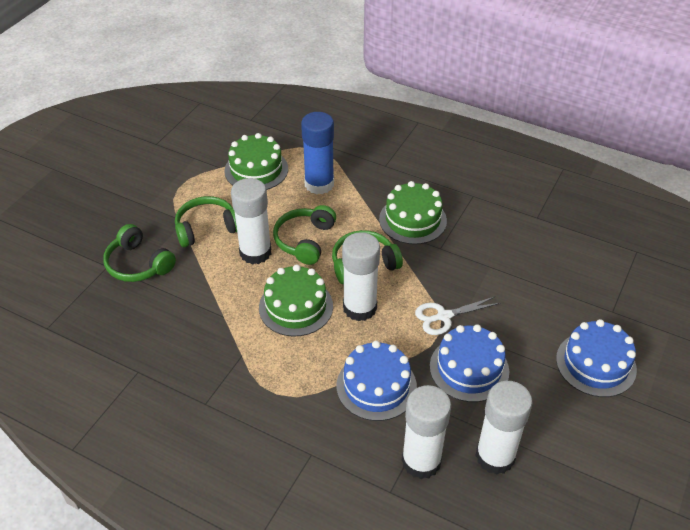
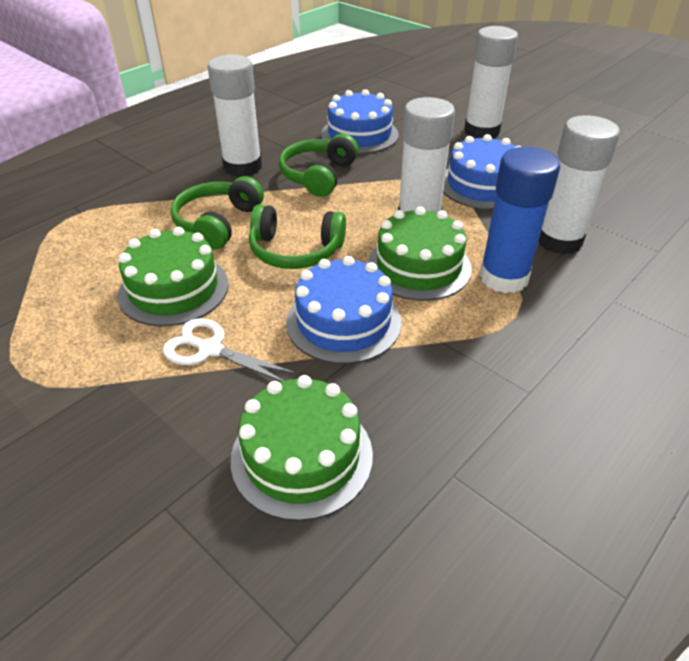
green headphones: [103,224,176,282] [175,196,237,247] [273,205,336,265] [332,230,403,284] = 4 -> [171,176,264,250] [249,204,346,269] [279,134,359,197] = 3

